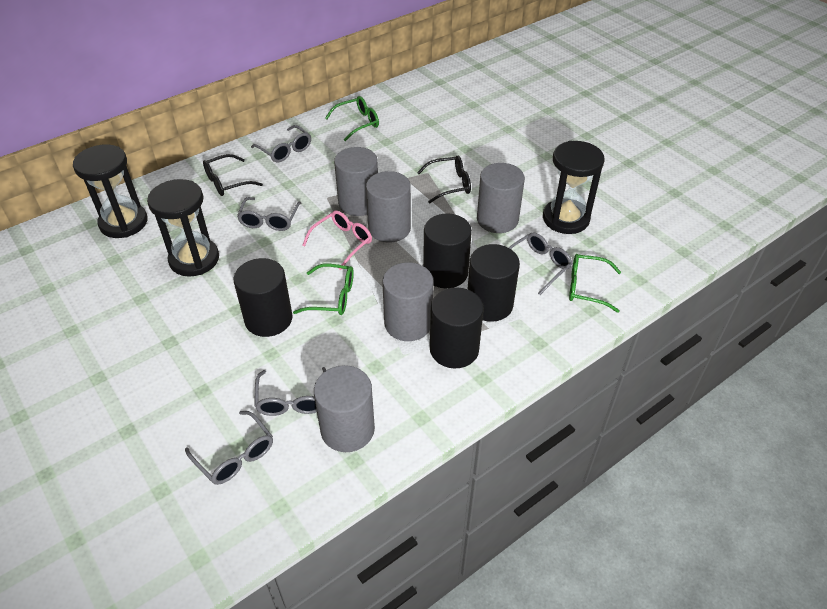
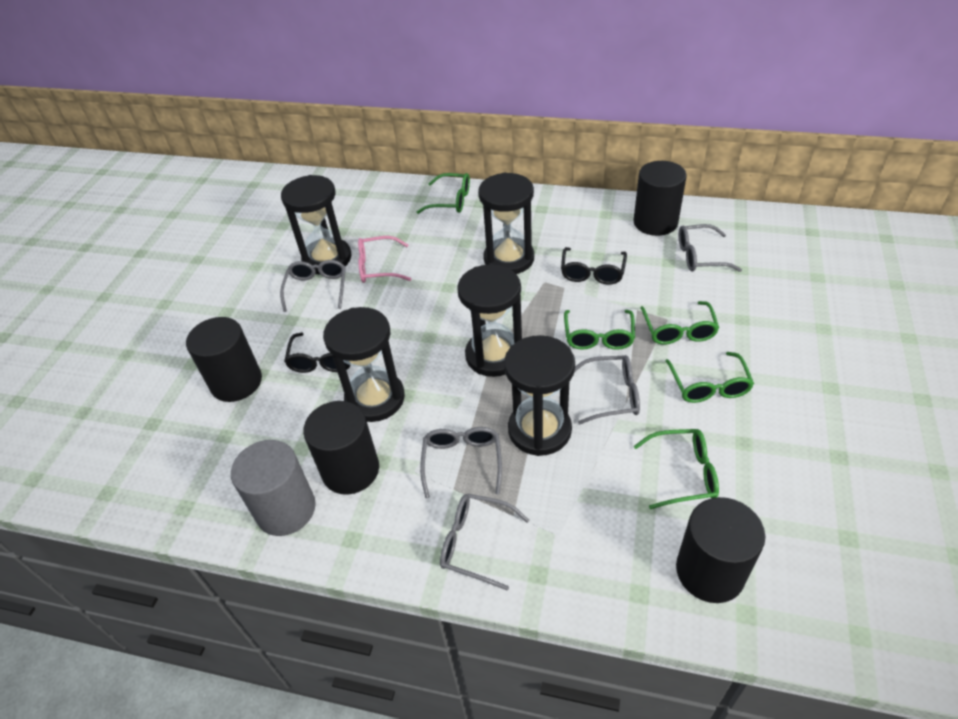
black hourglass: [73,145,148,238] [147,179,219,276] [543,141,605,234] = 3 -> [281,175,352,275] [323,307,405,422] [457,264,522,377] [478,173,534,274] [504,335,575,456] = 5
green glasses: [293,264,354,315] [325,96,379,141] [569,254,621,313] = 3 -> [417,173,470,214] [564,310,635,350] [634,429,719,509] [640,301,719,345] [666,352,754,403] = 5
grey cylinder: [314,365,375,452] [334,147,378,216] [366,171,411,242] [382,262,433,341] [477,163,525,233] = 5 -> [231,440,316,536] = 1

